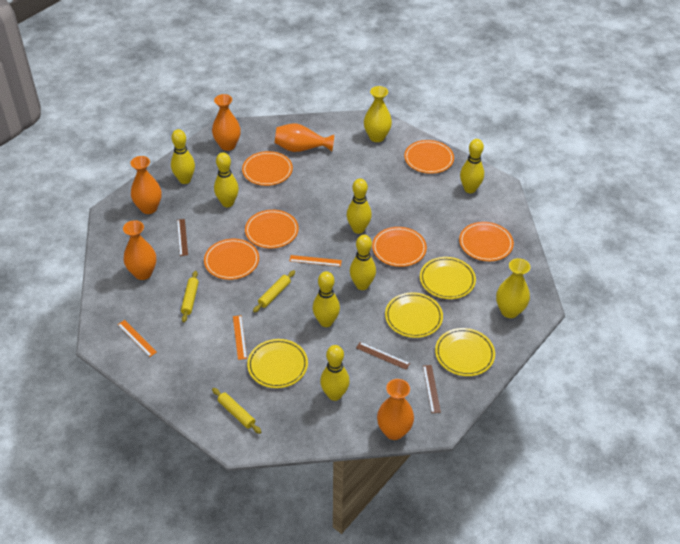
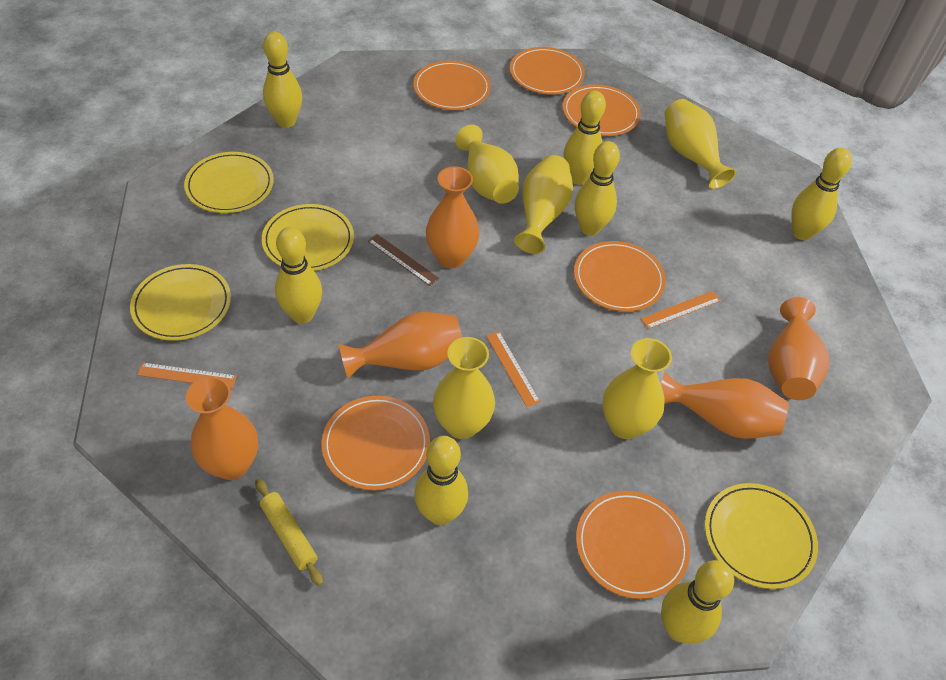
brown ruler: [177,219,188,256] [356,342,410,370] [423,365,441,413] = 3 -> [368,234,439,286] = 1
yellow rolling pin: [181,271,199,322] [212,388,261,434] [253,270,295,313] = 3 -> [255,479,323,586] = 1
yellow vase: [364,86,392,142] [496,258,530,318] = 2 -> [433,337,495,439] [455,125,519,204] [514,155,573,254] [602,338,672,439] [665,99,736,189] = 5

